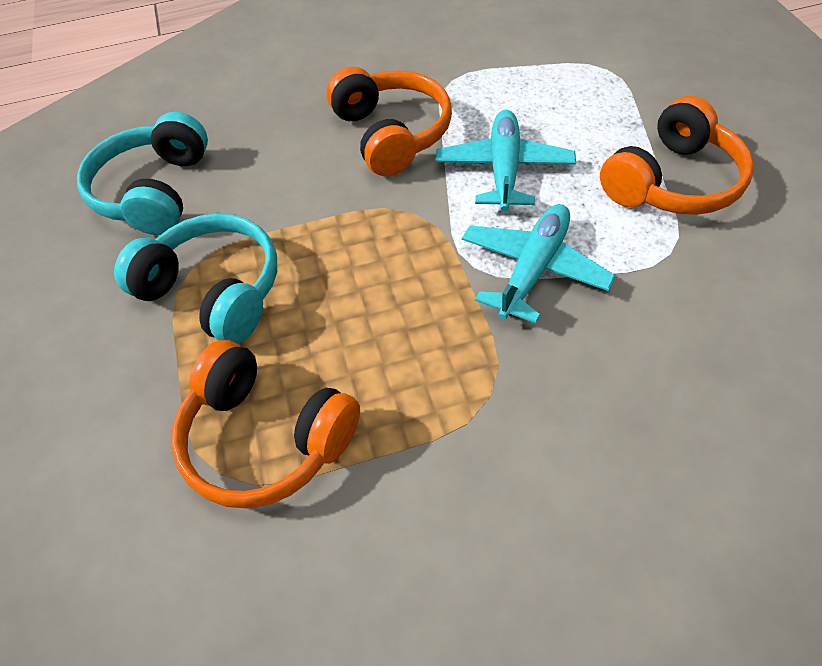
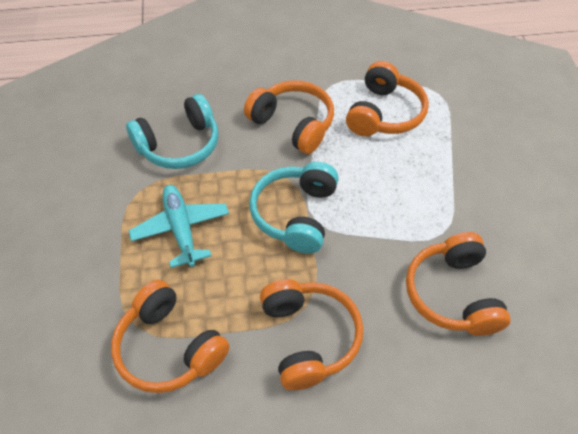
orange headphones: [171,340,360,509] [326,66,452,176] [600,96,754,215] = 3 -> [111,280,230,393] [244,80,334,154] [260,279,363,390] [346,61,429,136] [406,232,511,336] = 5
turquoise plane: [435,110,576,211] [462,204,616,324] = 2 -> [129,185,229,268] = 1

